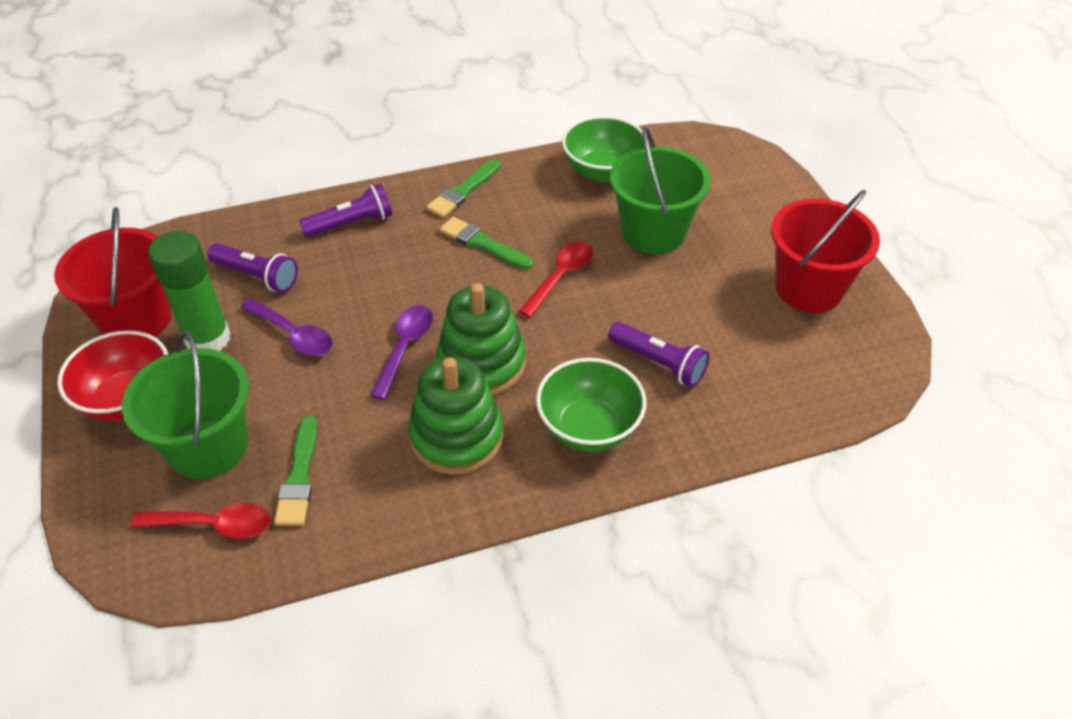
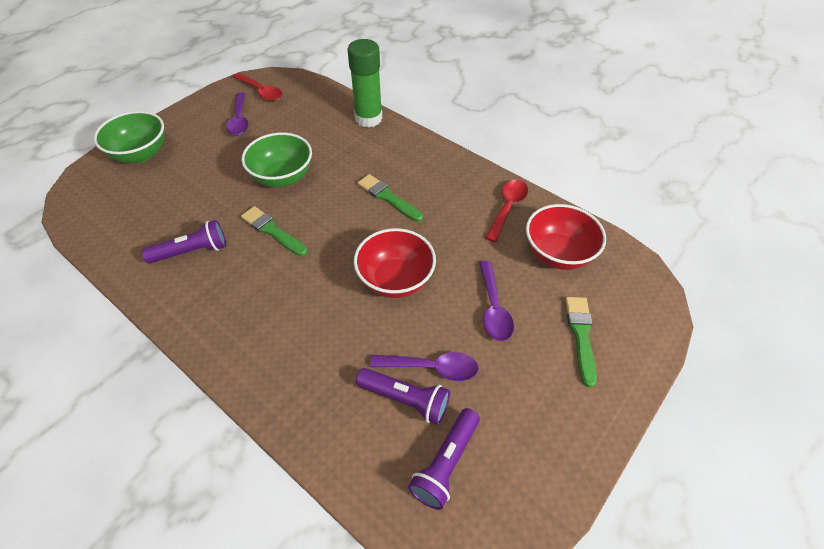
green bucket: [122,330,249,479] [610,126,711,254] = 2 -> none = 0
green stacking toy: [408,357,504,475] [437,283,526,395] = 2 -> none = 0
purple spoon: [240,298,333,356] [370,305,433,400] = 2 -> [226,92,249,136] [370,352,479,381] [479,261,514,341] = 3
red bowl: [57,330,168,421] = 1 -> [354,228,436,298] [526,204,606,270] = 2
red bucket: [54,207,172,337] [771,190,880,313] = 2 -> none = 0

